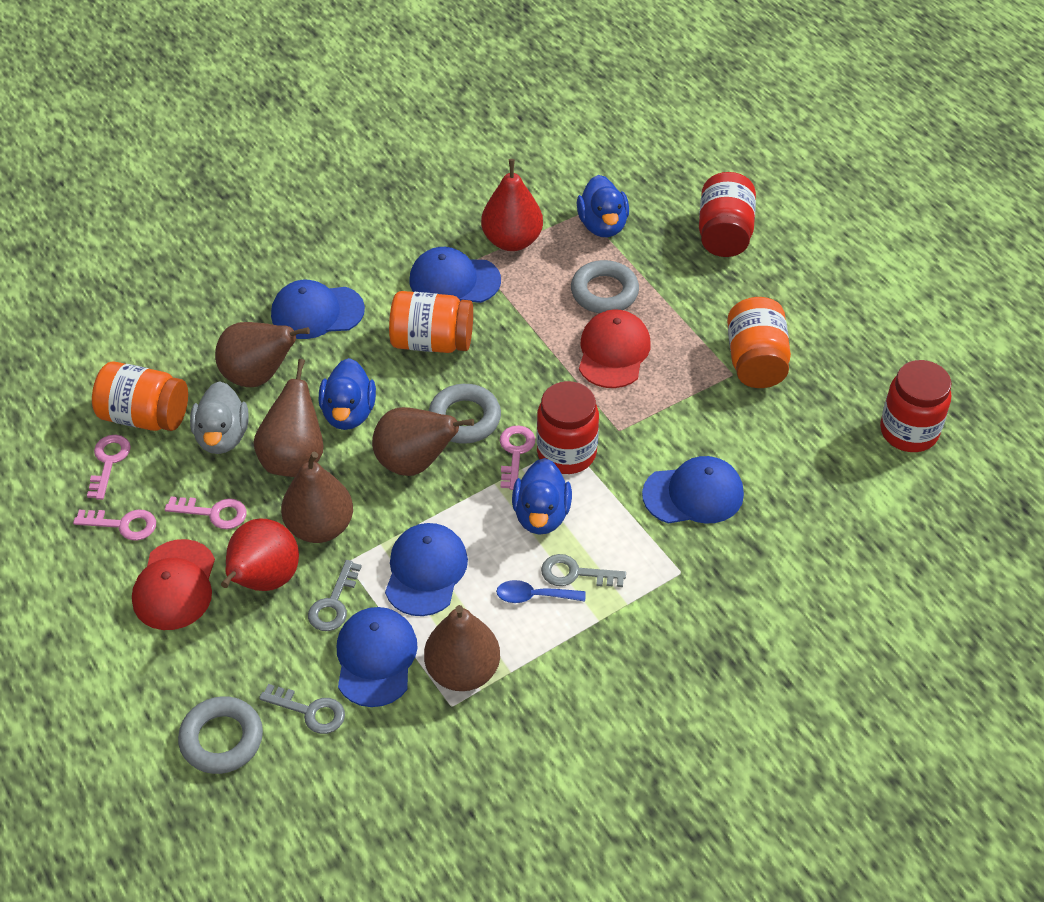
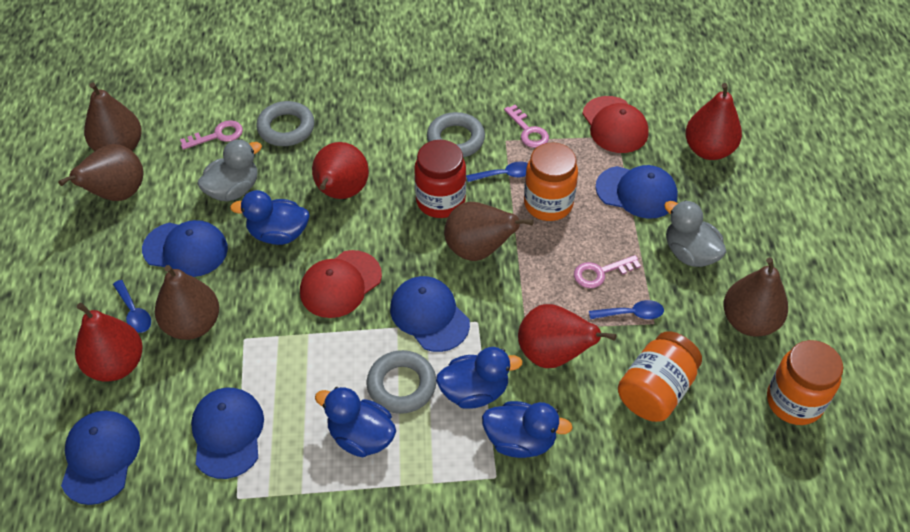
blue duck: [319,358,376,430] [512,458,572,535] [577,175,629,237] = 3 -> [230,190,309,245] [315,387,396,458] [436,347,523,409] [482,401,573,458] = 4
blue spoon: [496,580,585,603] = 1 -> [113,280,151,333] [466,162,528,182] [589,300,664,319] = 3
grey duck: [190,381,248,454] = 1 -> [197,139,262,201] [664,200,726,267] = 2
grey key: [259,684,345,734] [308,560,362,631] [541,554,626,587] = 3 -> none = 0
pink key: [73,510,156,541] [87,435,131,500] [165,497,247,529] [500,425,535,490] = 4 -> [180,120,243,150] [504,105,549,148] [574,255,641,288] = 3
red jar: [537,381,599,474] [699,172,756,257] [880,360,952,452] = 3 -> [414,140,466,218] = 1
red pear: [221,518,299,591] [481,159,543,251] = 2 -> [75,303,143,381] [312,142,369,199] [518,304,617,368] [685,83,742,160] = 4

